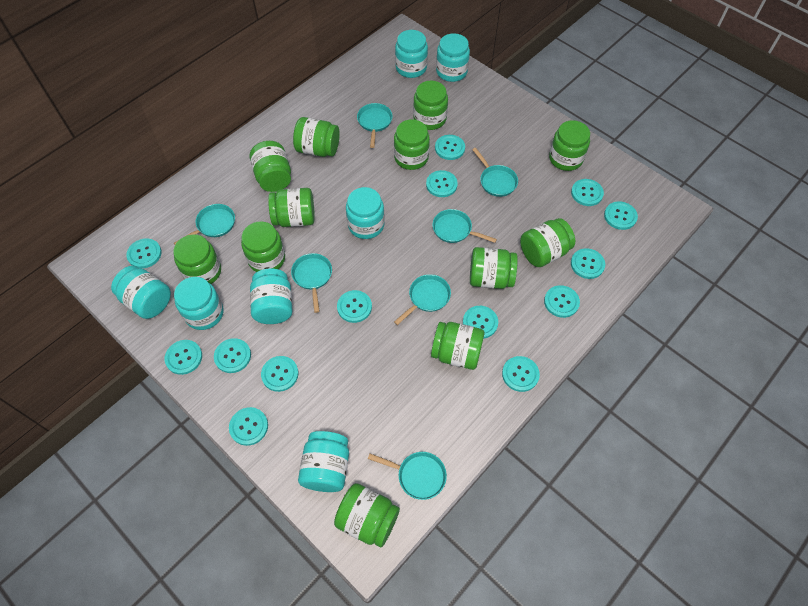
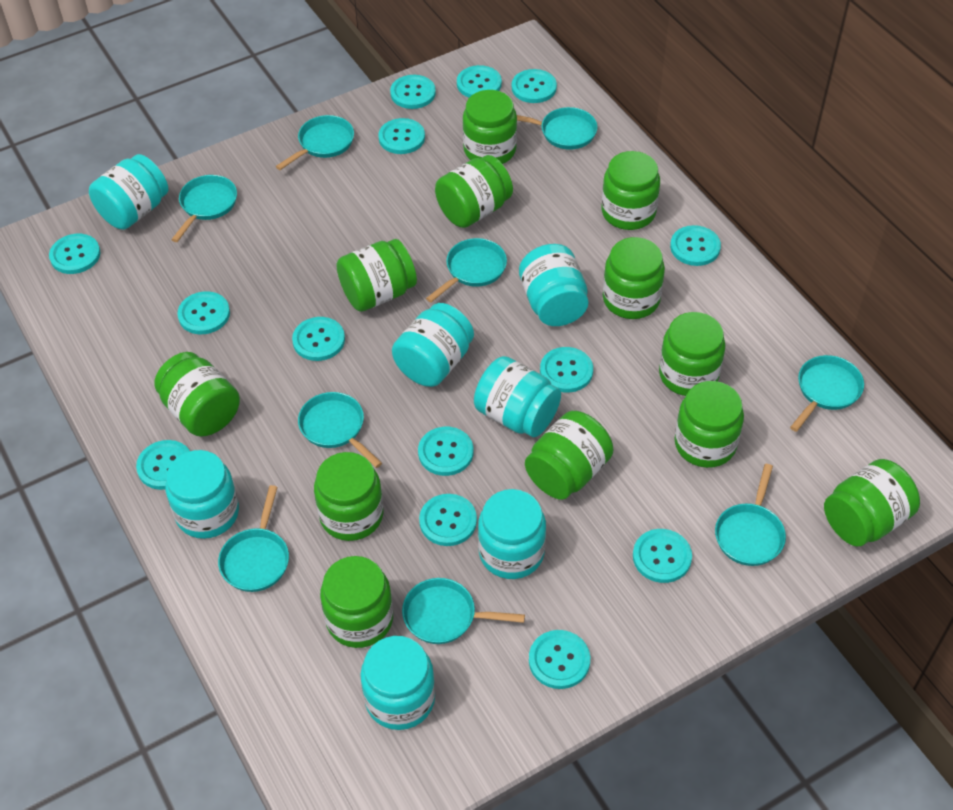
turquoise pan: [174,204,235,244] [291,253,332,313] [357,103,393,148] [368,452,447,500] [394,274,451,325] [433,209,497,243] [472,148,518,197] = 7 -> [171,175,237,242] [218,485,289,592] [276,115,354,170] [298,392,382,468] [402,578,525,644] [426,238,507,302] [517,107,598,150] [715,464,786,566] [790,355,864,432] = 9

